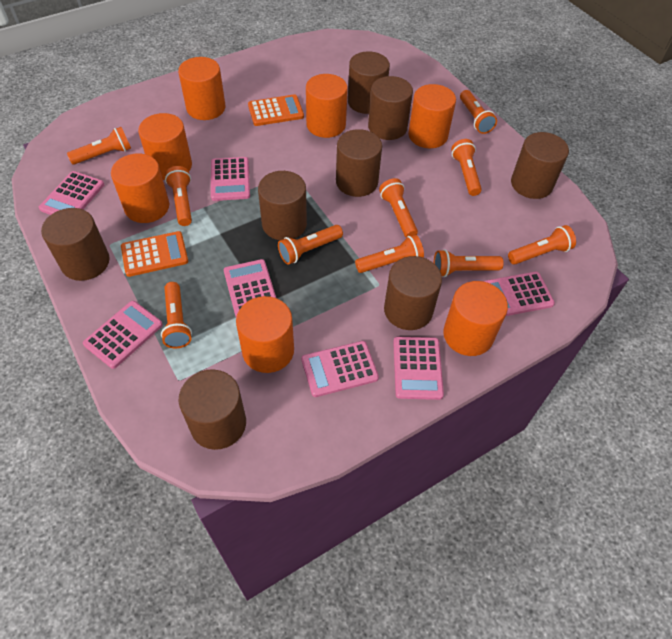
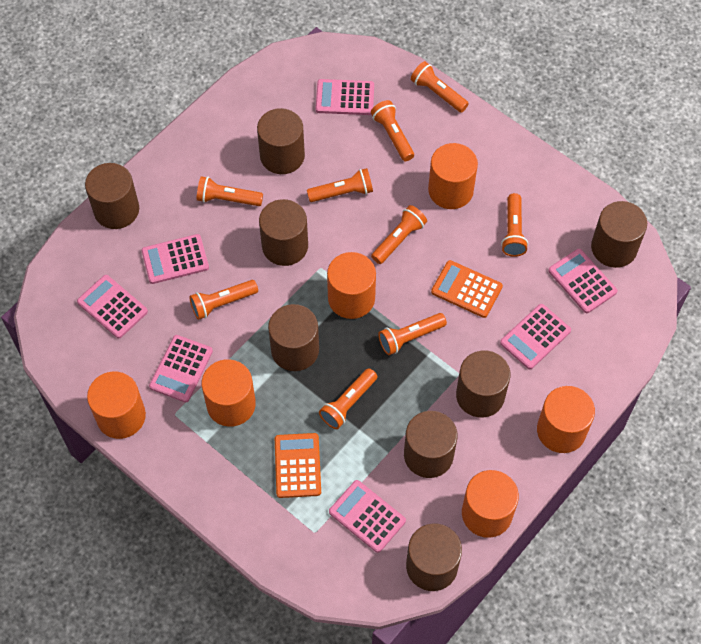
orange cylinder: [111,153,169,223] [138,113,192,180] [178,57,225,120] [236,296,294,373] [306,74,348,138] [408,84,456,148] [443,281,508,356] = 7 -> [87,372,146,439] [201,359,256,427] [327,252,376,319] [428,143,478,209] [462,470,519,538] [537,386,595,453] = 6
orange flashlight: [67,127,131,165] [161,282,192,348] [165,166,192,226] [278,225,343,265] [355,235,424,273] [379,178,418,238] [434,249,504,277] [451,139,482,196] [460,90,497,134] [508,225,576,265] = 10 -> [189,280,258,320] [197,176,263,206] [307,168,373,202] [319,368,377,429] [371,100,414,161] [371,205,427,264] [378,313,447,355] [411,61,469,113] [501,193,528,257] = 9

